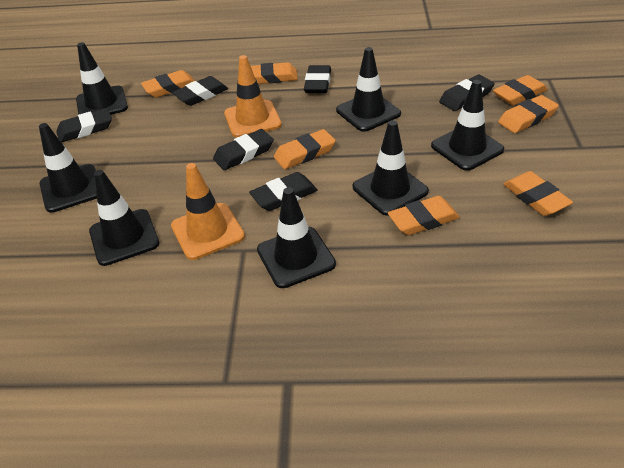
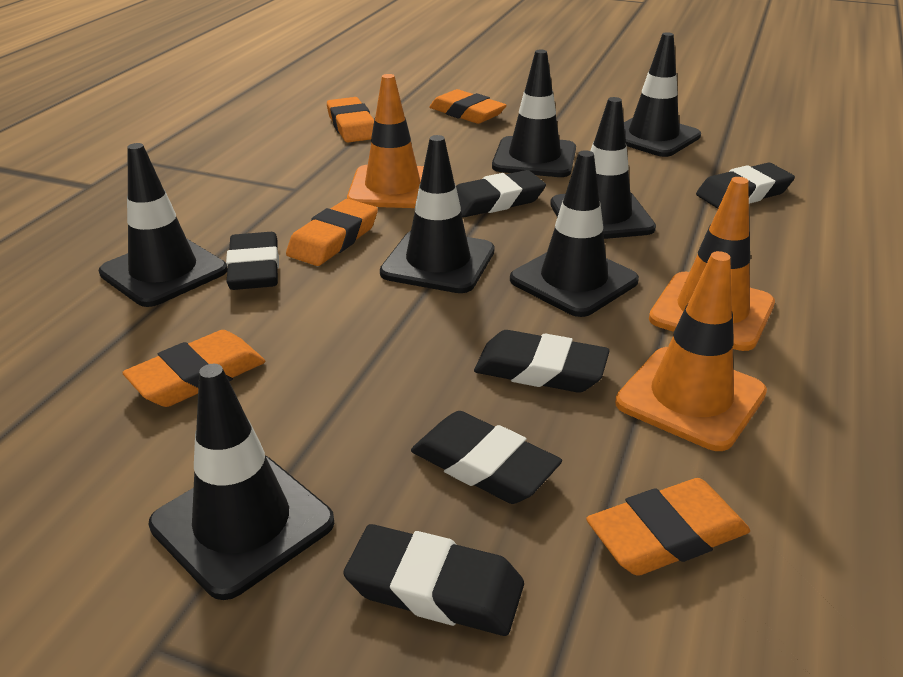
orange eraser: [141,70,195,97] [251,62,298,84] [274,129,336,169] [388,196,460,235] [493,75,548,105] [498,95,559,133] [503,171,573,216] = 7 -> [122,330,266,407] [286,199,378,266] [327,97,374,142] [429,89,507,124] [586,478,750,576] = 5
orange traffic cone: [171,163,245,260] [224,55,282,138] = 2 -> [347,74,424,208] [615,251,767,451] [649,177,775,351] = 3

